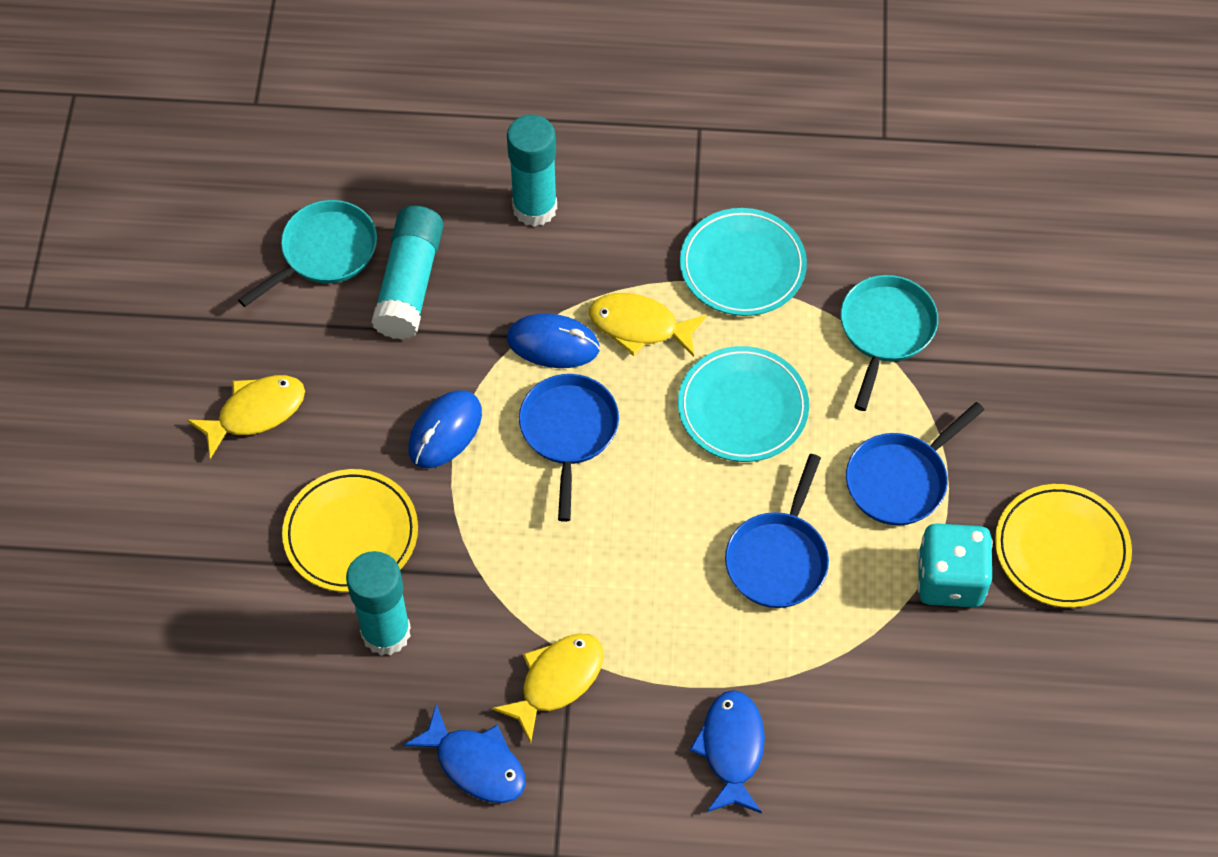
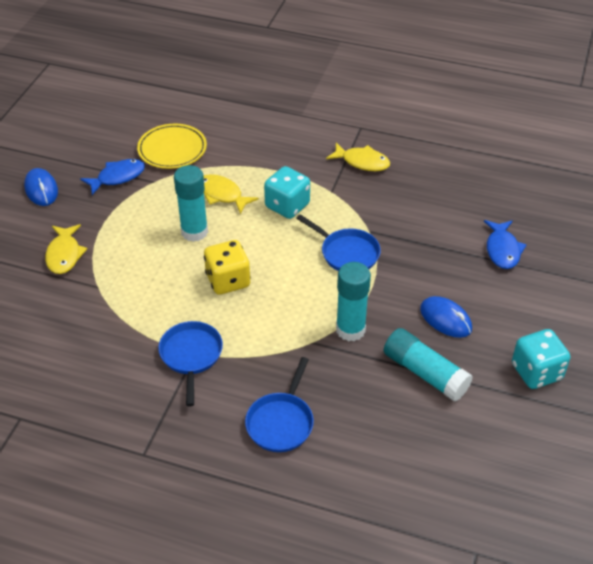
turquoise dice: [917,523,993,608] = 1 -> [264,166,310,219] [512,329,571,389] = 2
turquoise pan: [238,200,377,307] [840,275,938,411] = 2 -> none = 0
turquoise plate: [678,346,809,462] [680,208,807,316] = 2 -> none = 0
yellow dice: none = 0 -> [204,240,251,295] = 1
yellow plate: [282,469,418,592] [995,484,1132,608] = 2 -> [137,124,207,169] = 1

